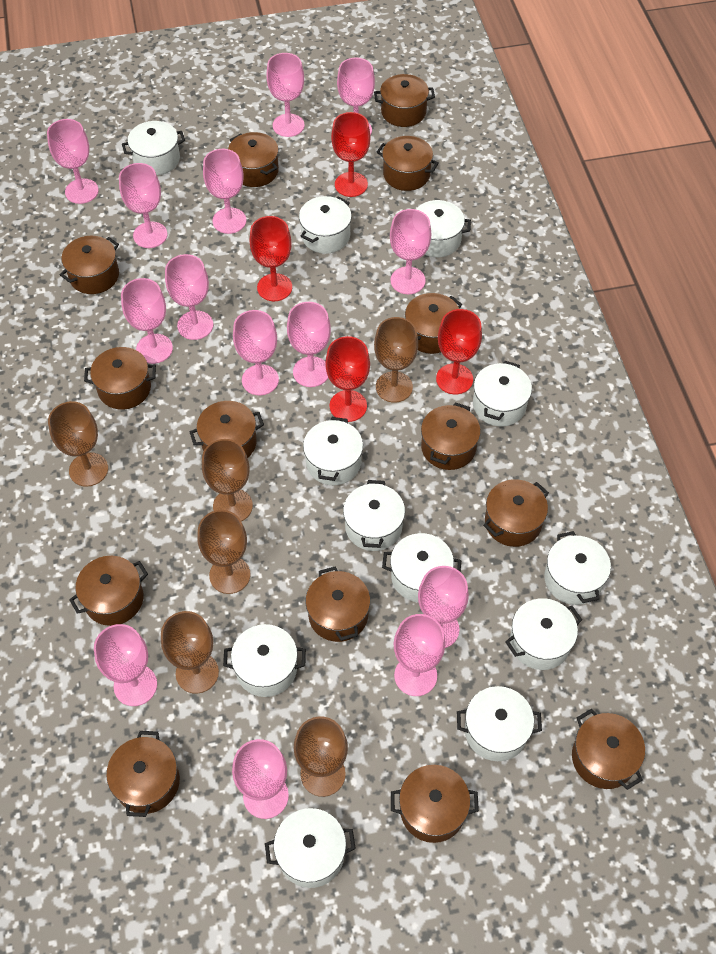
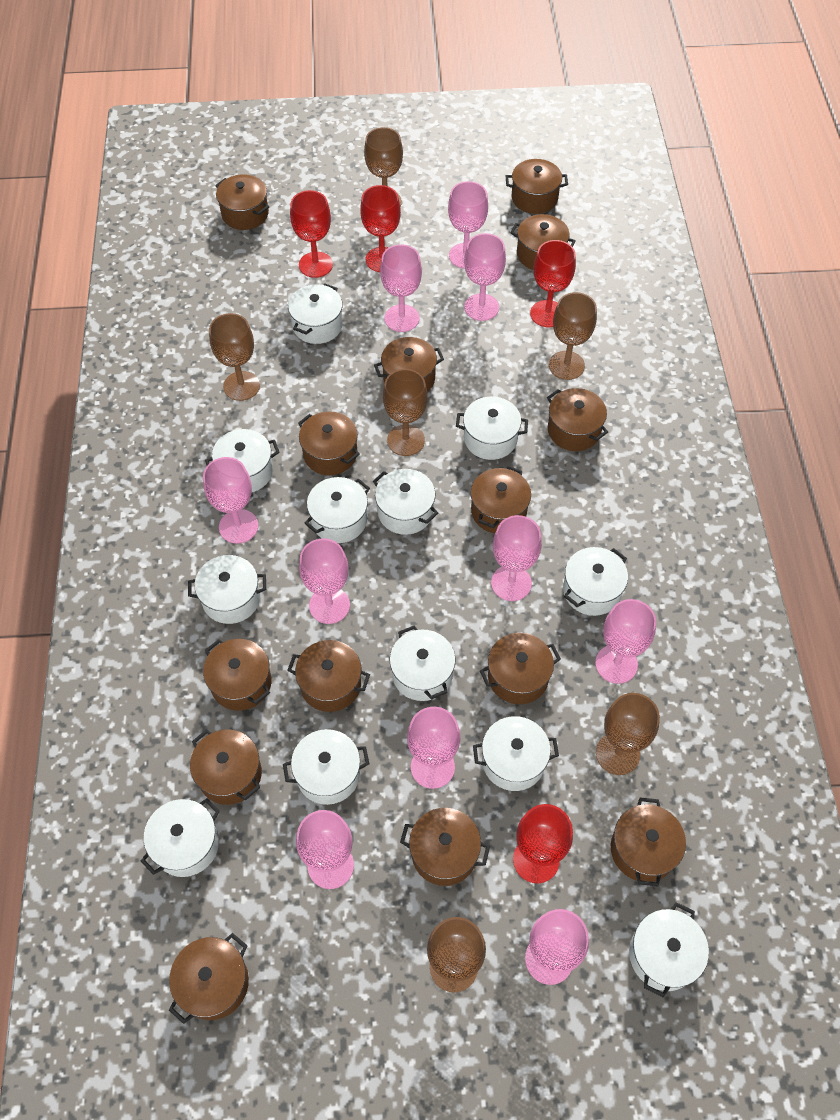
pink goblet: [47,119,99,204] [94,624,157,706] [119,163,168,248] [121,278,173,364] [165,254,213,340] [203,149,246,234] [232,739,289,819] [233,310,279,395] [266,53,305,137] [287,302,331,387] [337,58,375,135] [390,209,431,294] [394,614,445,696] [418,566,469,648] = 14 -> [203,457,258,544] [296,810,354,889] [299,538,350,624] [380,244,422,332] [407,707,460,789] [448,181,488,269] [464,233,506,321] [491,515,542,601] [525,909,589,985] [595,599,656,684] = 10

